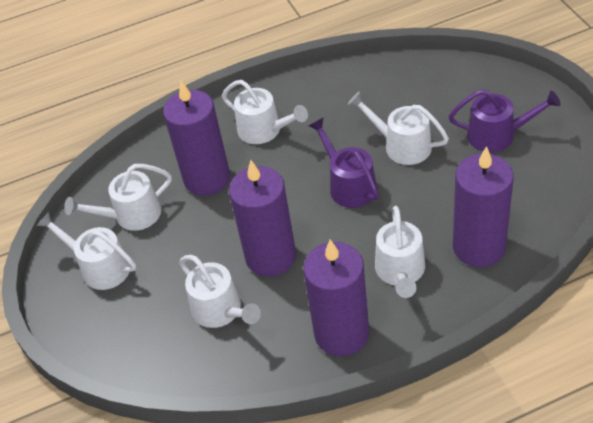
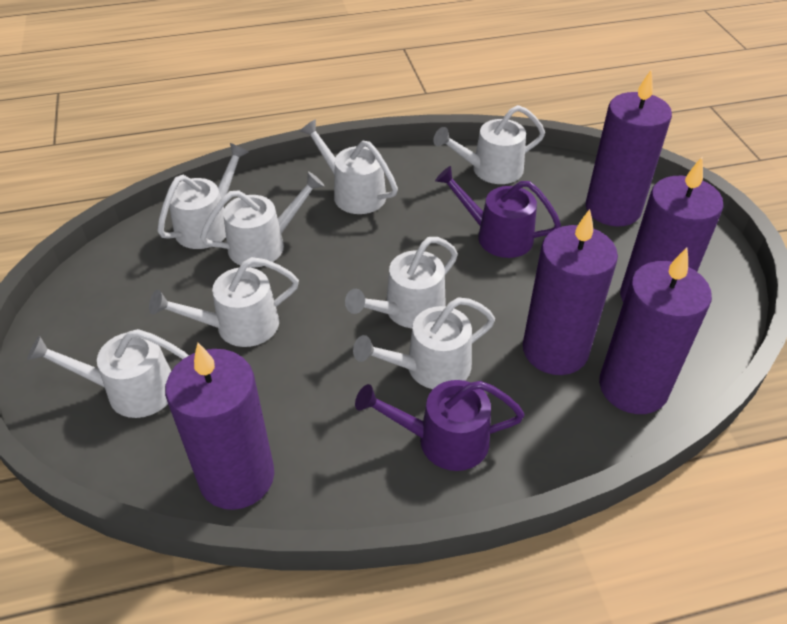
purple candle: [163,81,230,196] [229,160,296,277] [303,239,369,357] [453,146,514,267] = 4 -> [165,343,274,510] [523,209,618,375] [586,70,672,227] [599,248,712,414] [620,157,724,302] = 5
white watering can: [37,212,136,290] [64,164,172,231] [179,255,261,328] [222,80,308,144] [348,92,449,165] [375,206,425,298] = 6 -> [27,329,189,418] [149,257,299,347] [157,143,249,249] [200,171,325,268] [300,119,398,214] [345,237,458,329] [353,297,495,389] [433,105,545,184] = 8

